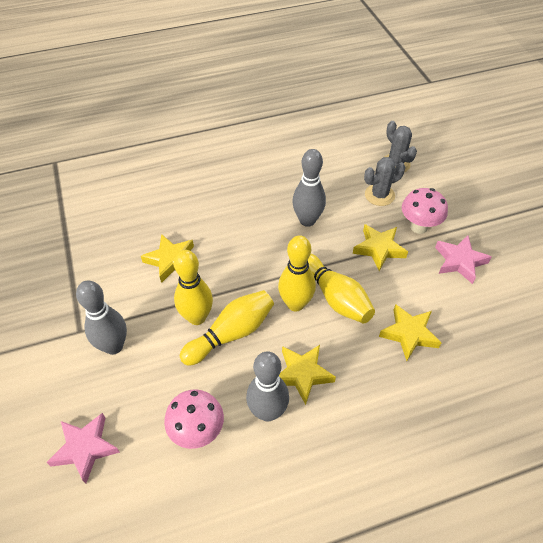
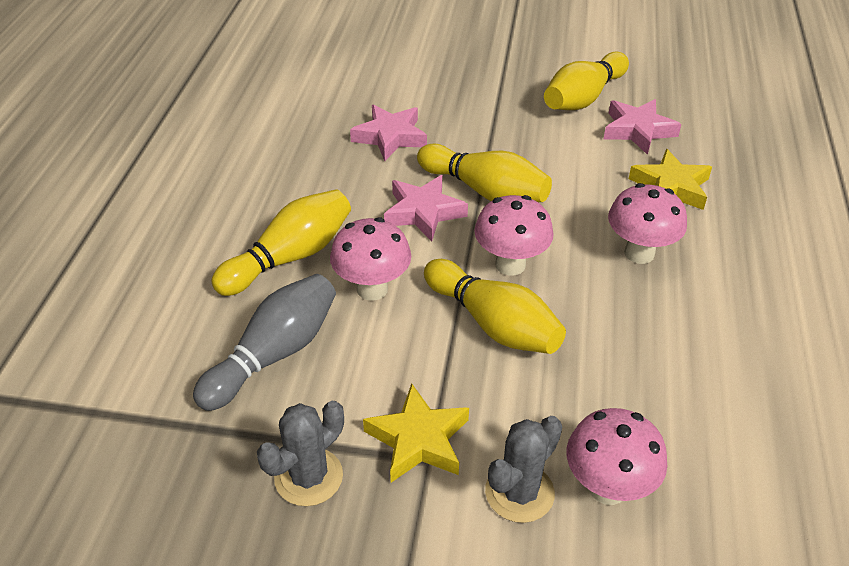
grey bowling pin: [76,280,127,355] [246,351,289,422] [292,149,326,227] = 3 -> [193,274,336,411] = 1
pink mushroom: [164,390,224,449] [402,188,448,234] = 2 -> [330,218,411,301] [474,195,554,276] [566,408,667,505] [608,183,687,264] = 4
pink star: [47,413,120,484] [435,235,492,284] = 2 -> [350,104,427,161] [384,175,468,242] [604,99,681,155] = 3
yellow star: [141,234,194,283] [279,345,336,405] [353,224,408,271] [379,304,442,361] = 4 -> [363,383,469,482] [629,149,712,210] = 2

